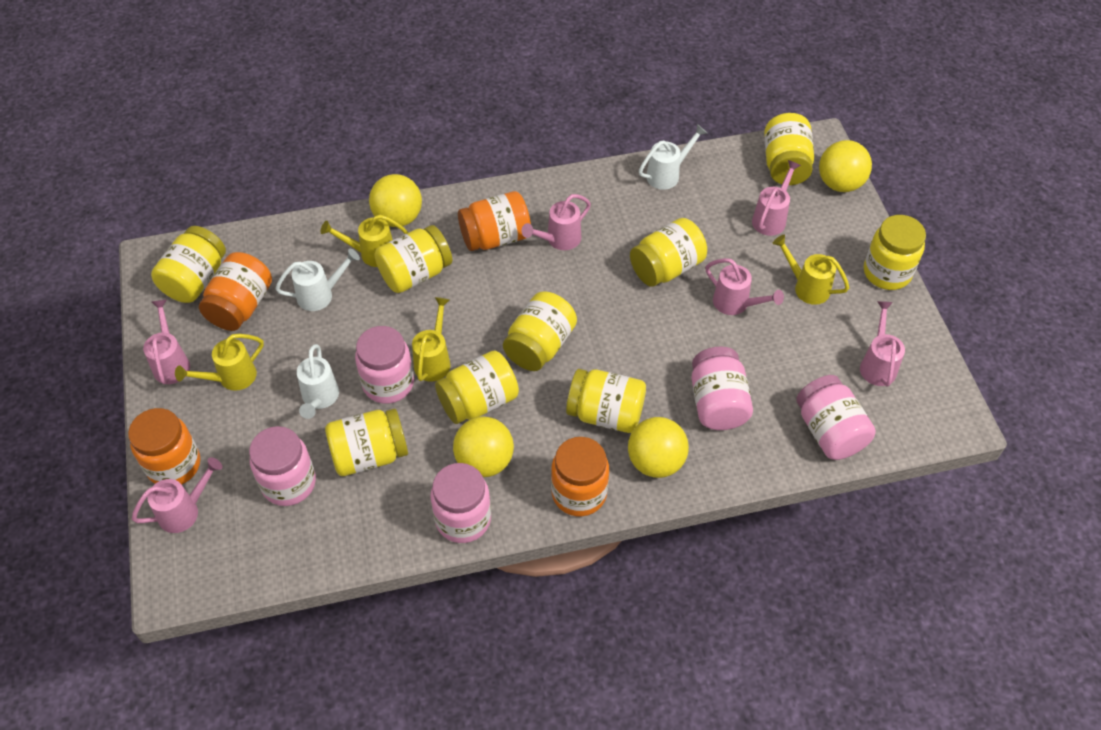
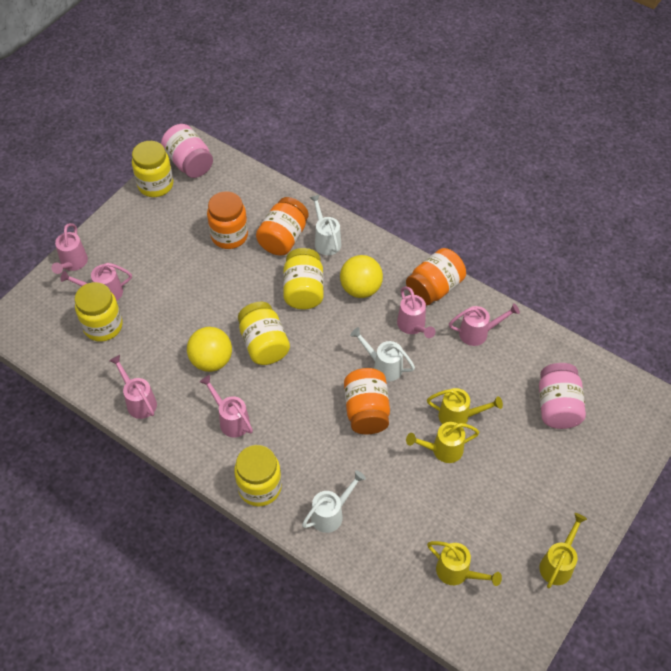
pink jar: [249,426,316,506] [355,326,414,404] [430,463,491,543] [691,347,753,430] [796,375,876,460] = 5 -> [161,124,213,178] [539,363,586,429] = 2
yellow ball: [369,174,422,227] [453,417,514,477] [628,417,689,478] [819,140,872,192] = 4 -> [187,327,232,372] [340,255,383,298] = 2
yellow jar: [151,226,226,303] [325,409,408,476] [374,225,452,293] [435,351,519,424] [503,292,577,371] [566,369,646,433] [630,218,707,287] [764,113,814,185] [864,215,926,290] = 9 -> [75,282,123,342] [132,141,173,197] [234,445,282,507] [238,302,290,365] [283,248,324,309] = 5

